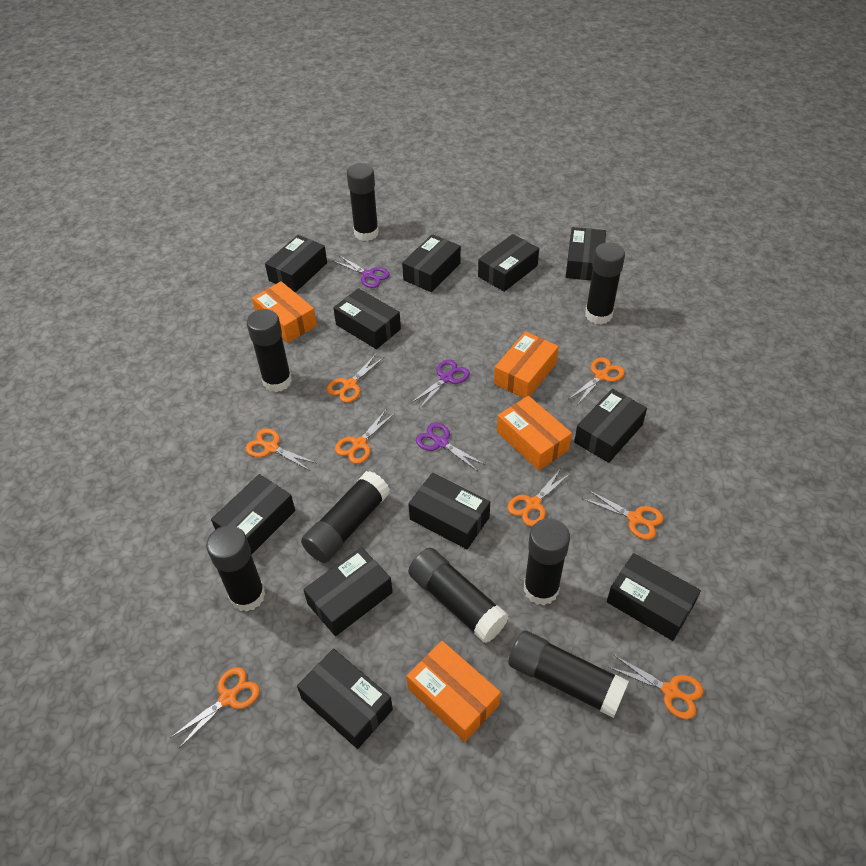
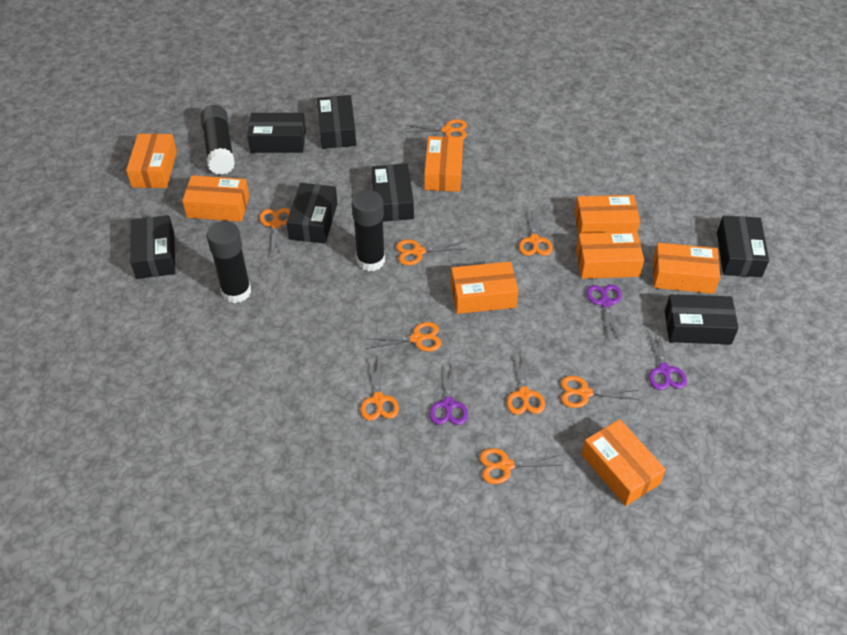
black box: [211,474,295,555] [265,235,327,293] [297,649,393,749] [303,547,393,636] [333,288,401,349] [402,234,461,292] [408,473,490,549] [478,234,539,292] [566,227,606,280] [574,389,647,463] [607,553,701,641] = 11 -> [130,215,175,279] [247,113,306,153] [286,183,338,244] [317,95,356,149] [372,163,414,222] [665,294,739,344] [717,216,769,277] = 7
black glue stick: [206,525,266,612] [247,309,292,392] [301,471,390,563] [347,163,379,241] [408,548,509,643] [508,631,629,718] [524,518,570,605] [585,243,625,324] = 8 -> [201,105,235,175] [207,221,251,303] [351,190,385,271] = 3
orange box: [252,281,317,343] [407,641,501,742] [494,331,559,398] [497,396,572,470] = 4 -> [126,134,177,188] [182,175,249,222] [424,136,463,192] [451,262,518,314] [574,195,640,236] [576,232,644,279] [581,419,666,506] [653,243,720,294] = 8
orange scissors: [170,667,260,748] [246,428,316,471] [327,354,384,403] [335,410,395,464] [507,468,571,526] [569,357,625,405] [583,489,663,540] [609,655,704,719] = 8 -> [259,208,290,257] [360,358,399,421] [367,322,442,352] [396,239,464,265] [406,119,467,139] [479,448,561,484] [507,353,545,415] [519,207,553,256] [561,376,639,408] = 9

